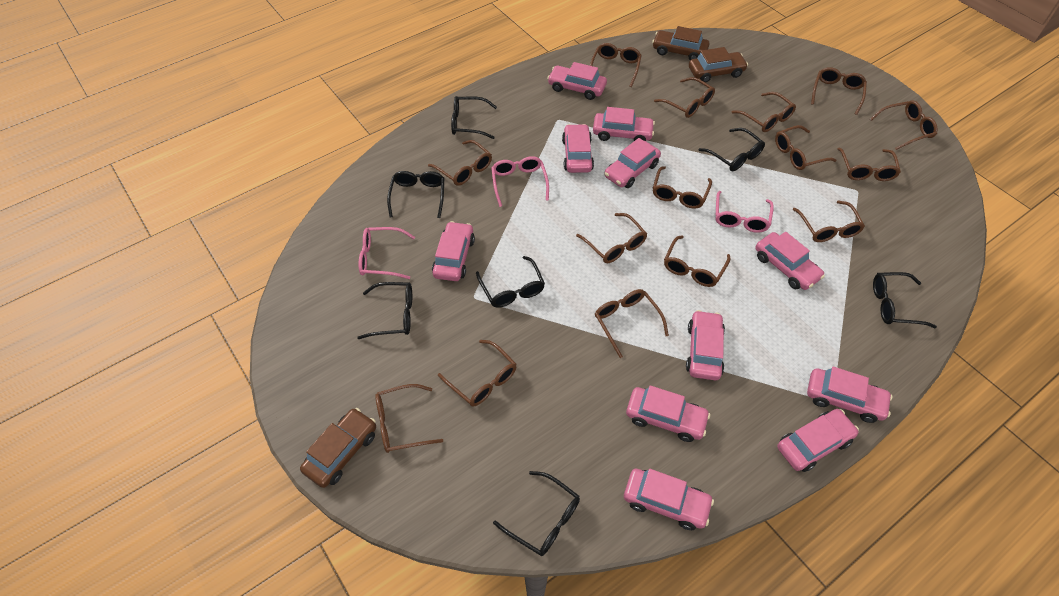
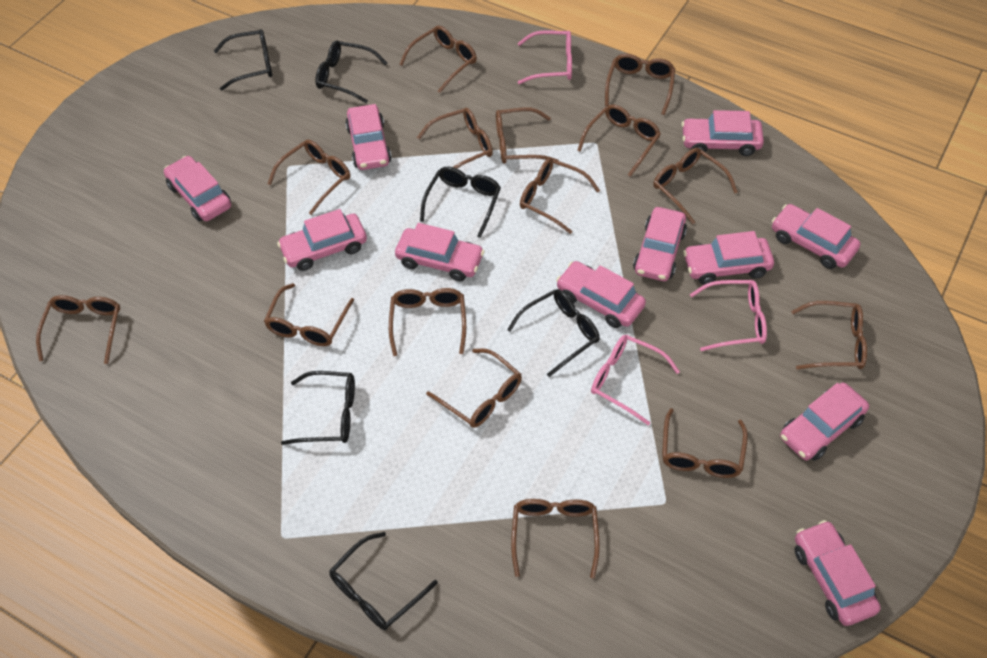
black glasses: [357,282,412,339] [387,171,444,218] [451,96,497,139] [476,256,545,308] [493,471,580,556] [699,128,765,171] [873,272,937,328] = 7 -> [214,29,272,91] [281,371,355,445] [315,41,387,103] [329,532,438,630] [420,167,501,238] [507,289,600,377] = 6
brown car: [300,408,376,488] [652,26,709,60] [689,47,748,83] = 3 -> none = 0

